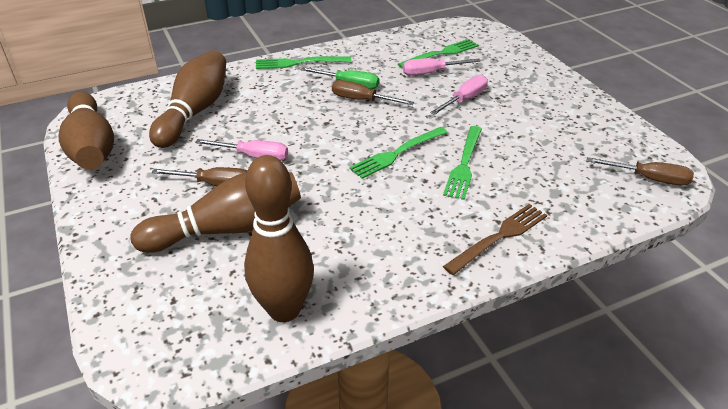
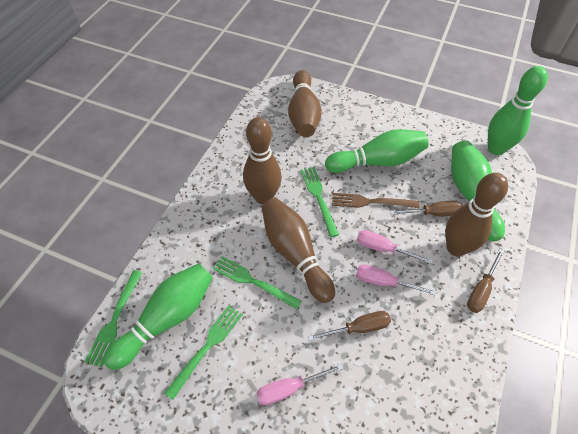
green bowling pin: none = 0 -> [104,263,213,370] [325,129,429,173] [451,141,505,241] [488,66,548,155] = 4
green screwdriver: [301,67,379,89] = 1 -> none = 0

